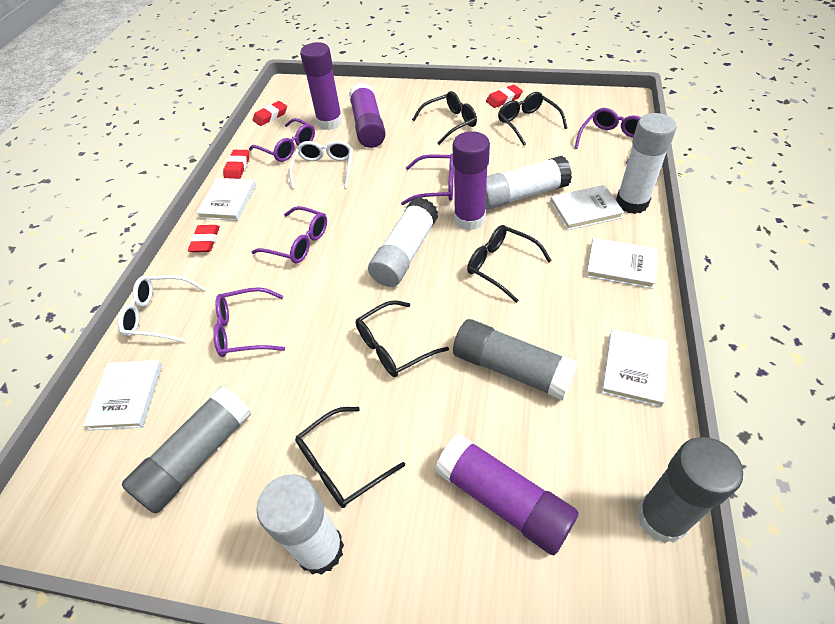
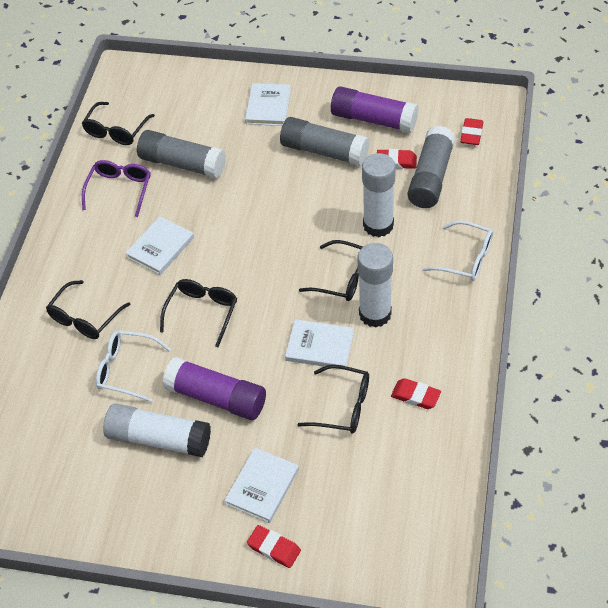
purple glasses: [213,287,285,357] [249,118,315,162] [252,206,327,263] [401,154,454,205] [574,108,641,164] = 5 -> [82,160,150,217] = 1
purple glue stick: [300,42,343,130] [349,82,386,148] [435,433,579,555] [453,131,490,230] = 4 -> [163,357,266,420] [331,86,419,133] = 2
white book: [83,360,162,430] [196,178,256,221] [550,185,624,230] [586,238,658,289] [601,329,668,407] = 5 -> [125,216,194,275] [224,448,299,523] [245,83,291,126] [285,319,354,369] = 4
white glue stick: [257,475,344,575] [368,198,438,287] [485,156,572,210] [616,113,677,214] = 4 -> [103,403,211,457] [358,243,393,328] [362,153,396,237] = 3

